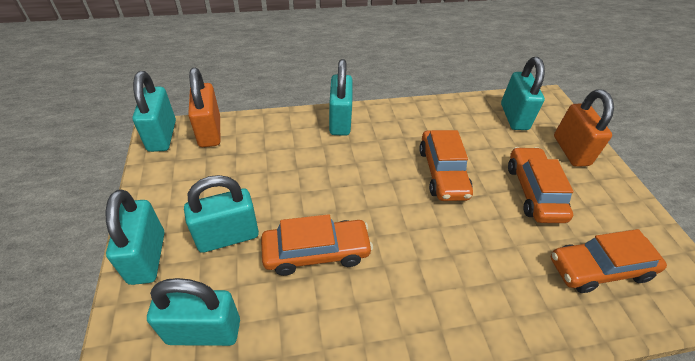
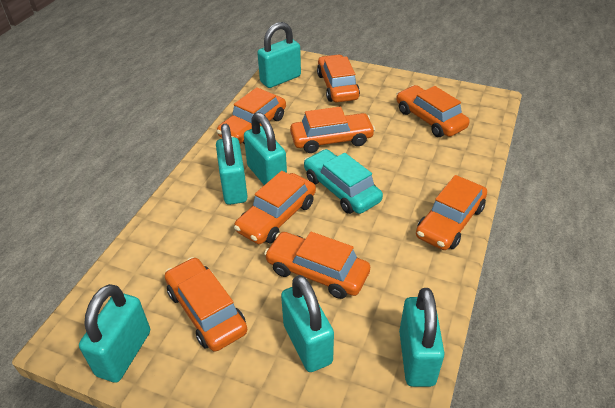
orange car: [261,214,373,276] [419,130,473,201] [508,147,574,223] [551,229,667,293] = 4 -> [165,257,247,352] [217,87,286,144] [234,171,316,244] [264,232,370,299] [290,107,375,153] [317,54,360,102] [396,85,470,137] [416,175,487,250] = 8
orange padlock: [188,68,220,147] [554,89,614,167] = 2 -> none = 0
turquoise car: none = 0 -> [304,149,383,214] = 1

